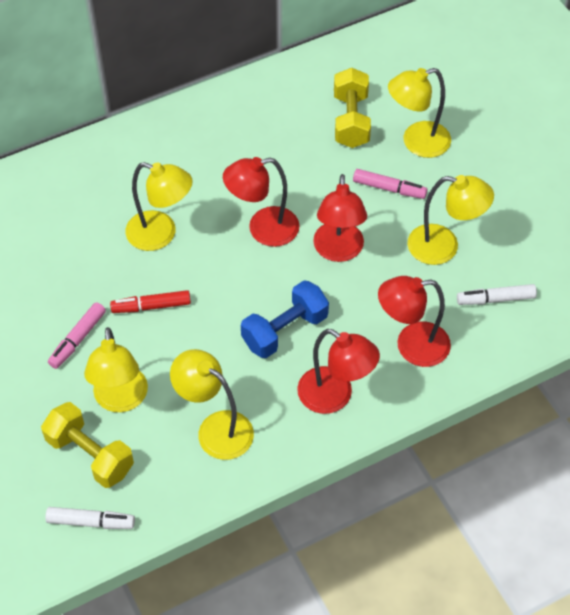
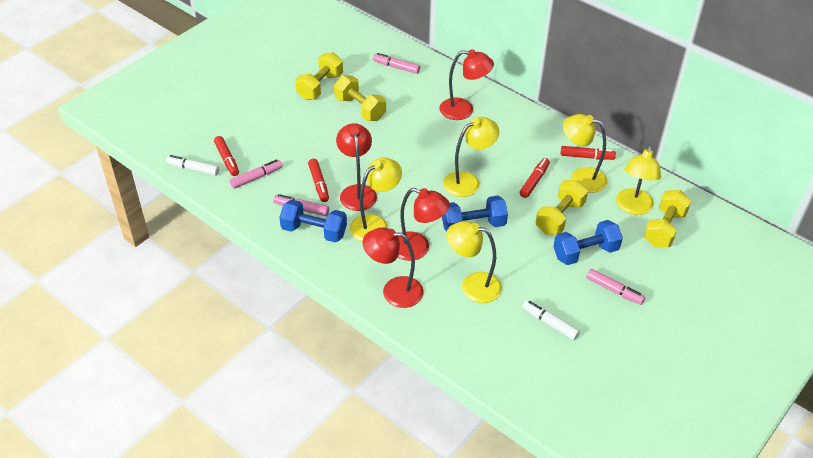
blue dumbbell: [241,281,329,358] = 1 -> [279,200,347,243] [442,196,508,232] [553,220,623,265] = 3
pink marker: [48,302,106,369] [353,169,427,199] = 2 -> [230,160,282,189] [274,194,329,216] [373,53,420,74] [586,269,645,305] = 4
red marker: [110,290,191,313] = 1 -> [214,136,239,176] [308,159,329,202] [520,158,550,198] [561,146,616,160] = 4
yellow dumbbell: [41,402,134,488] [334,68,371,148] = 2 -> [295,52,343,100] [334,75,386,121] [536,180,588,235] [644,190,691,248] = 4

